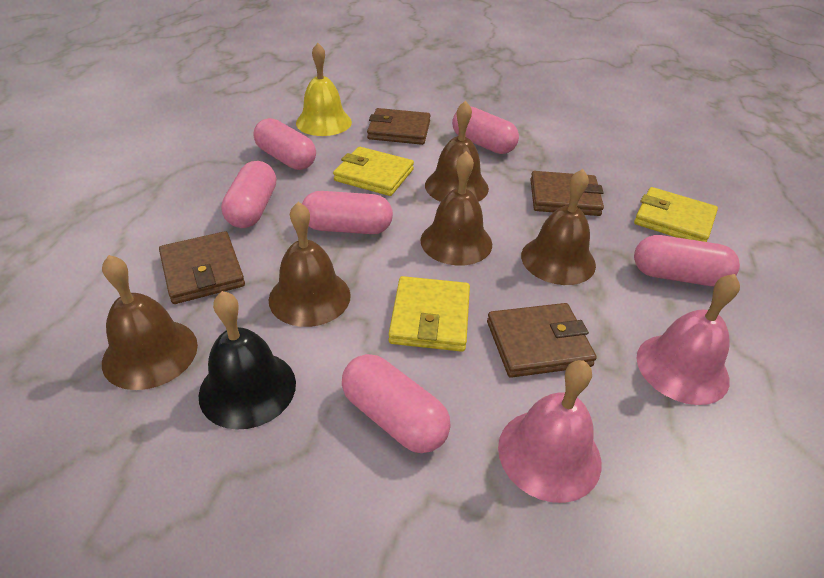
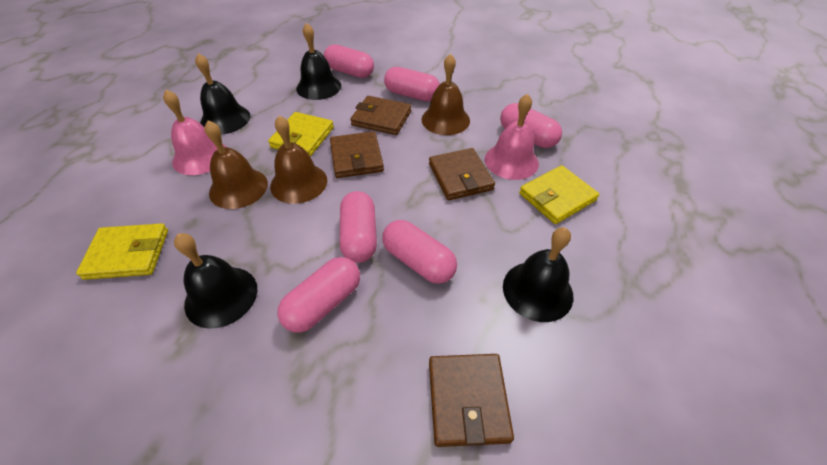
black bell: [199,291,296,430] = 1 -> [174,233,257,329] [195,53,251,135] [296,23,341,100] [503,227,573,322] = 4
brown bell: [102,255,198,390] [269,202,351,327] [420,151,492,266] [425,100,489,202] [521,169,596,285] = 5 -> [204,120,268,209] [270,115,327,204] [422,54,470,135] = 3
yellow bell: [296,43,352,136] = 1 -> none = 0

